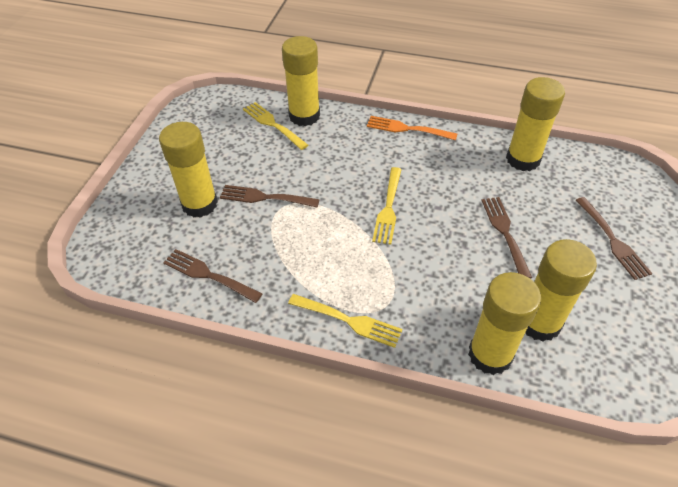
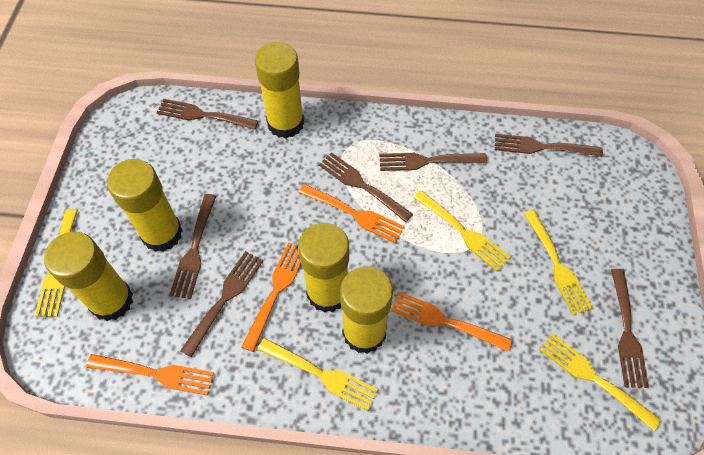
brown fork: [163,249,263,303] [220,185,320,208] [481,197,532,279] [575,197,653,280] = 4 -> [157,99,258,130] [170,194,216,299] [180,251,263,358] [319,152,413,222] [379,153,487,171] [495,134,603,157] [611,269,649,388] = 7
orange fork: [367,116,457,140] = 1 -> [86,354,214,396] [241,243,301,352] [299,184,405,243] [390,292,512,352] = 4
yellow fork: [243,102,308,150] [288,294,402,348] [372,167,402,245] = 3 -> [35,209,78,317] [258,338,378,411] [413,190,511,272] [523,209,593,315] [540,333,661,431] = 5

